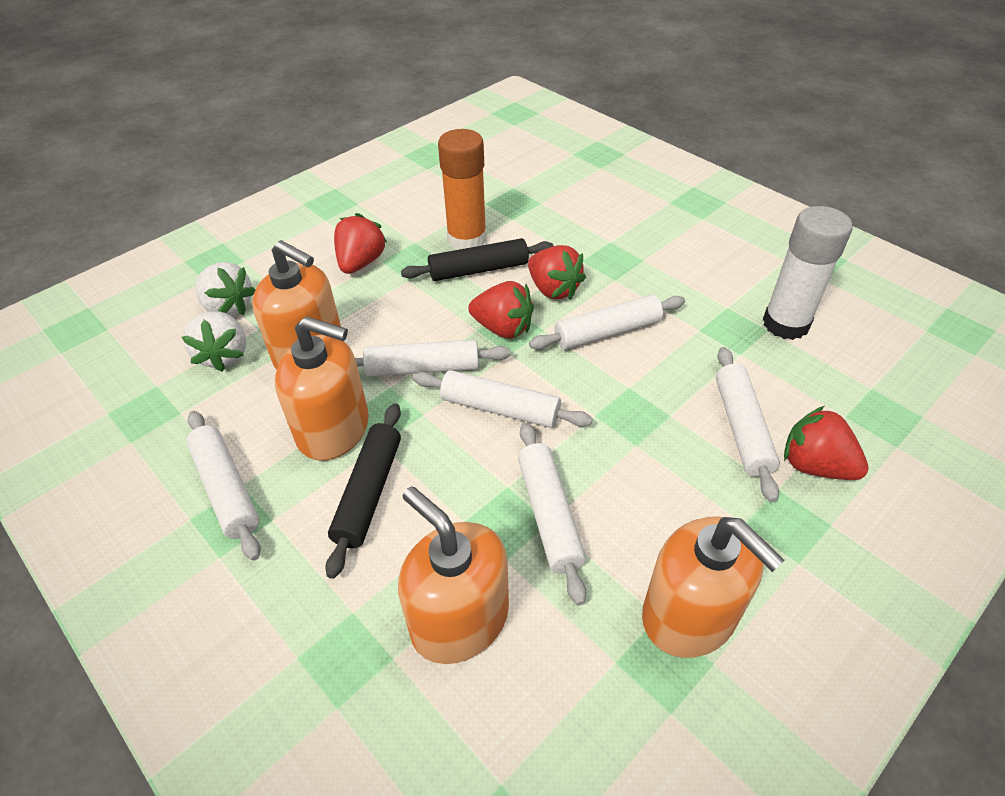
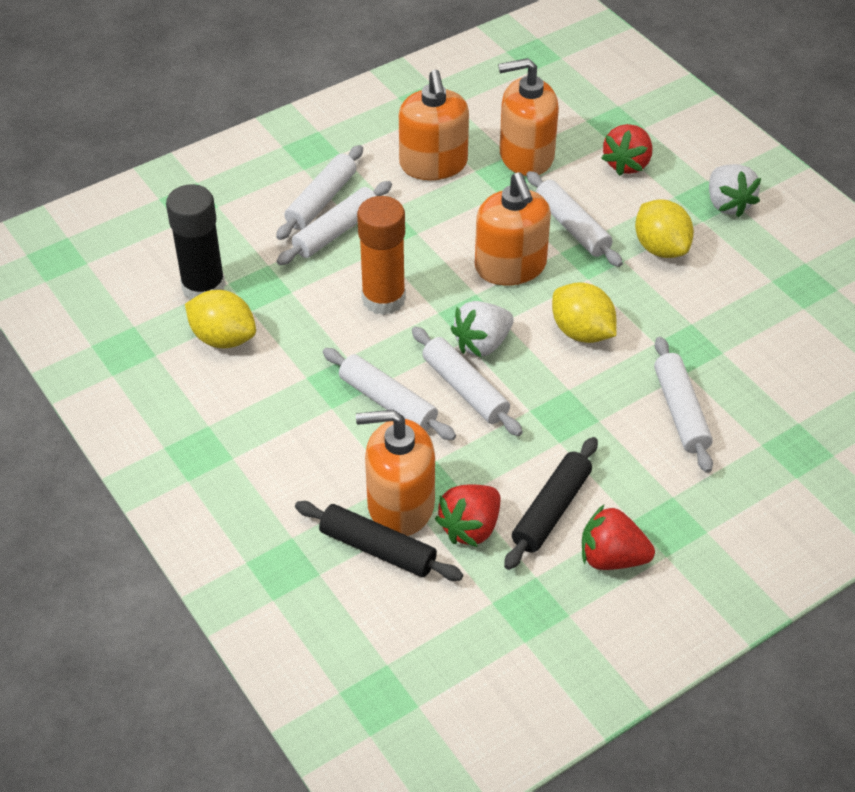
black glue stick: none = 0 -> [166,184,226,300] = 1
red strawberry: [334,213,387,274] [468,281,534,339] [528,245,586,300] [784,406,869,480] = 4 -> [435,484,501,547] [582,504,655,570] [601,124,652,176] = 3
white glue stick: [763,206,853,340] = 1 -> none = 0
yellow lemon: none = 0 -> [185,290,256,348] [552,282,617,343] [635,200,694,258] = 3

